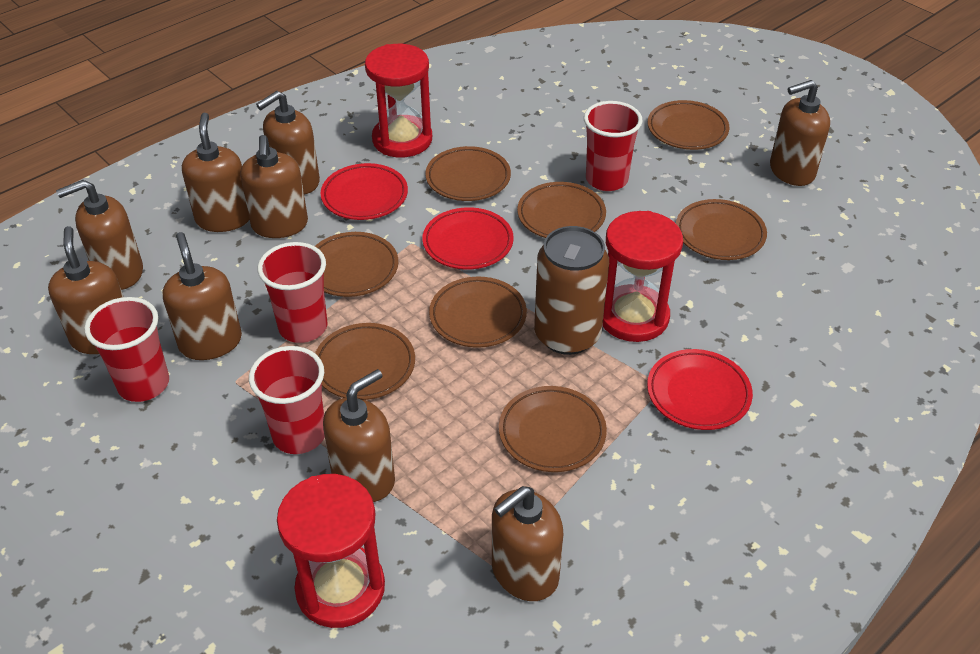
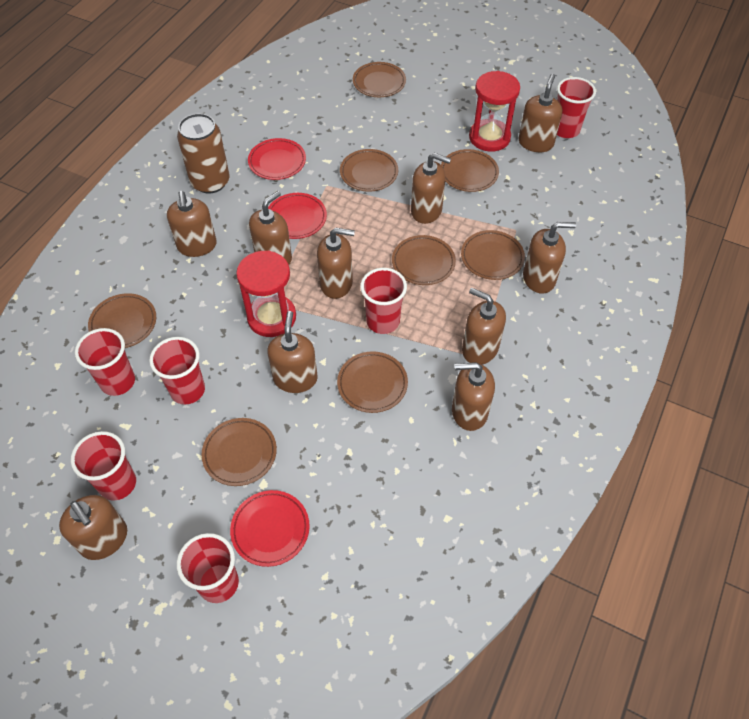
brown soap dispenser: [48,226,123,354] [56,180,143,290] [163,232,242,360] [182,113,249,232] [240,135,308,238] [256,91,320,194] [323,369,395,502] [492,486,563,601] [770,80,830,186] = 9 -> [59,495,127,560] [167,191,217,257] [249,191,292,265] [267,311,318,393] [317,228,355,299] [411,153,451,224] [452,362,495,431] [462,288,506,365] [518,74,562,152] [523,222,576,294] = 10
red cup: [84,297,169,402] [249,346,325,454] [258,242,328,343] [584,101,643,191] = 4 -> [71,431,136,501] [75,328,135,396] [149,337,205,405] [177,533,239,603] [360,268,407,334] [557,77,596,138] = 6
red hourglass: [277,474,385,628] [365,44,432,158] [602,211,683,342] = 3 -> [236,251,296,337] [469,71,520,152] = 2

